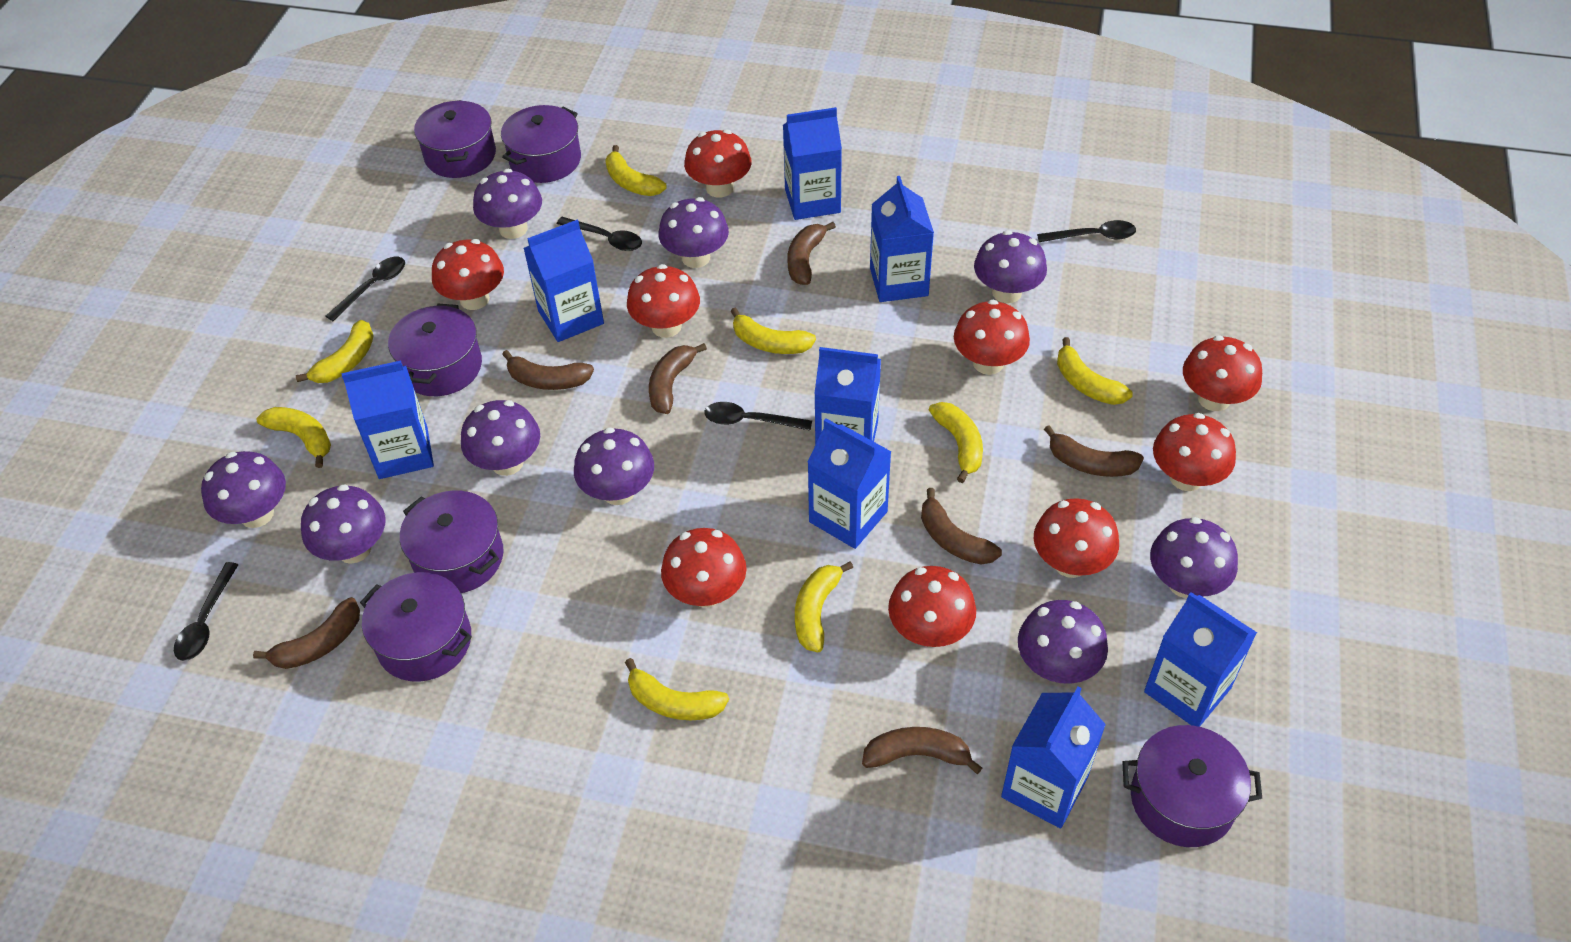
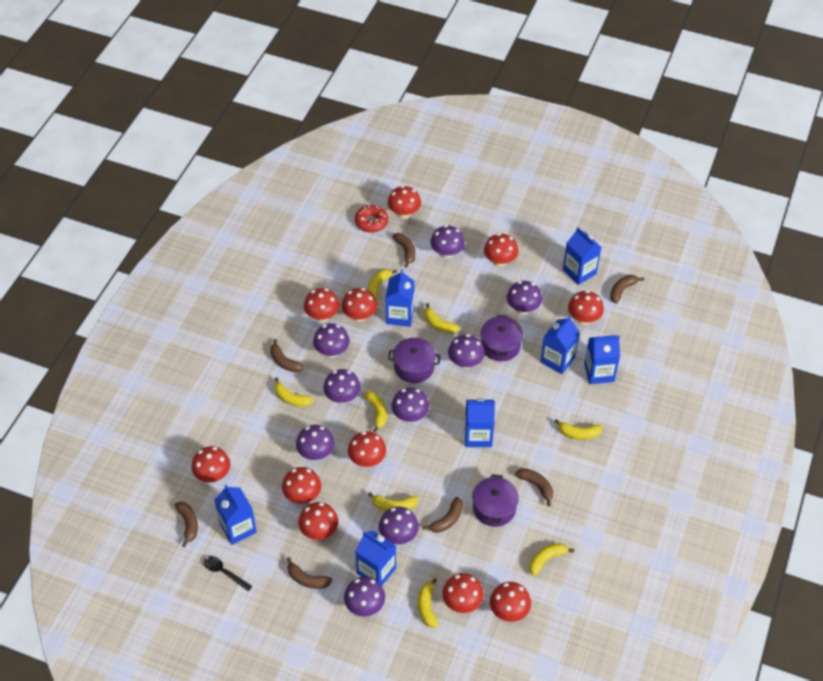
black spoon: [174,562,238,661] [326,257,405,321] [557,217,642,251] [704,402,812,431] [1037,220,1136,242] = 5 -> [204,556,252,591] = 1
blue carton: [341,361,434,479] [523,220,604,342] [783,107,842,220] [807,418,891,549] [814,347,881,445] [870,176,934,302] [1001,687,1106,828] [1144,592,1257,727] = 8 -> [215,485,257,545] [355,530,396,586] [386,269,414,327] [465,398,495,447] [540,315,580,374] [563,227,601,285] [584,335,620,384] = 7
purple pot: [360,572,472,682] [388,304,482,396] [400,491,504,593] [414,100,496,178] [501,105,581,183] [1122,725,1262,847] = 6 -> [388,338,441,383] [472,474,519,527] [481,315,523,361] = 3
red donut: none = 0 -> [355,205,388,233] = 1
red mushroom: [432,239,504,310] [627,264,700,338] [661,528,747,607] [684,130,751,197] [888,566,976,647] [954,300,1030,375] [1034,498,1119,578] [1153,413,1236,491] [1183,335,1262,411] = 9 -> [192,446,230,482] [282,467,321,504] [298,502,338,540] [304,288,339,322] [342,288,377,322] [348,431,386,467] [388,185,421,219] [442,573,484,613] [484,233,518,267] [490,582,531,622] [568,290,604,325] = 11

